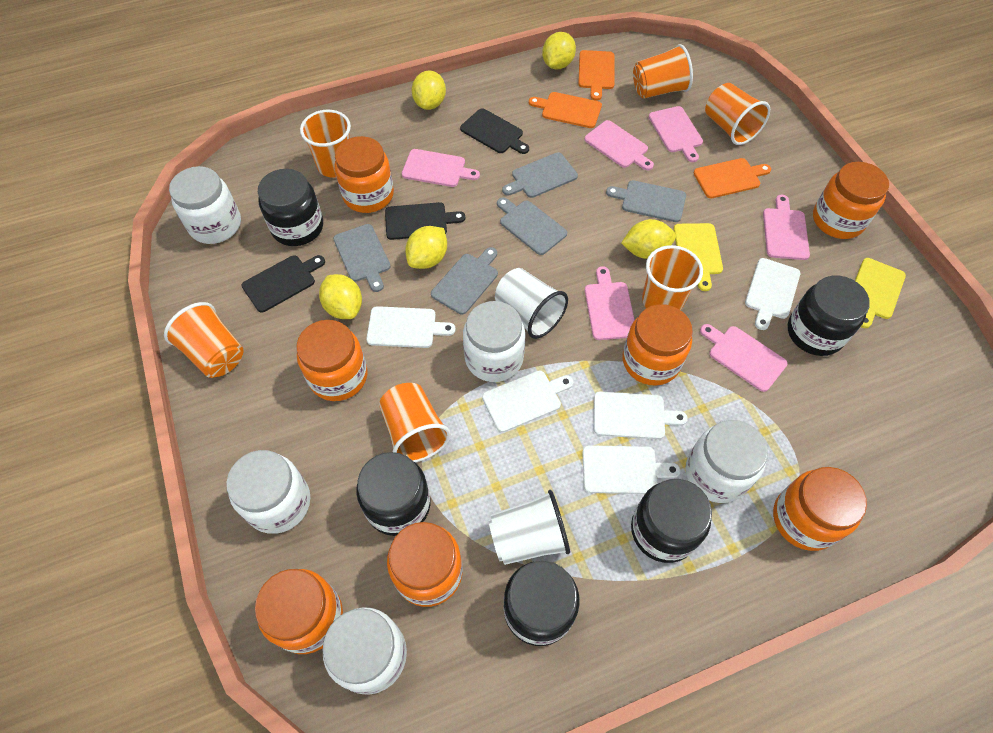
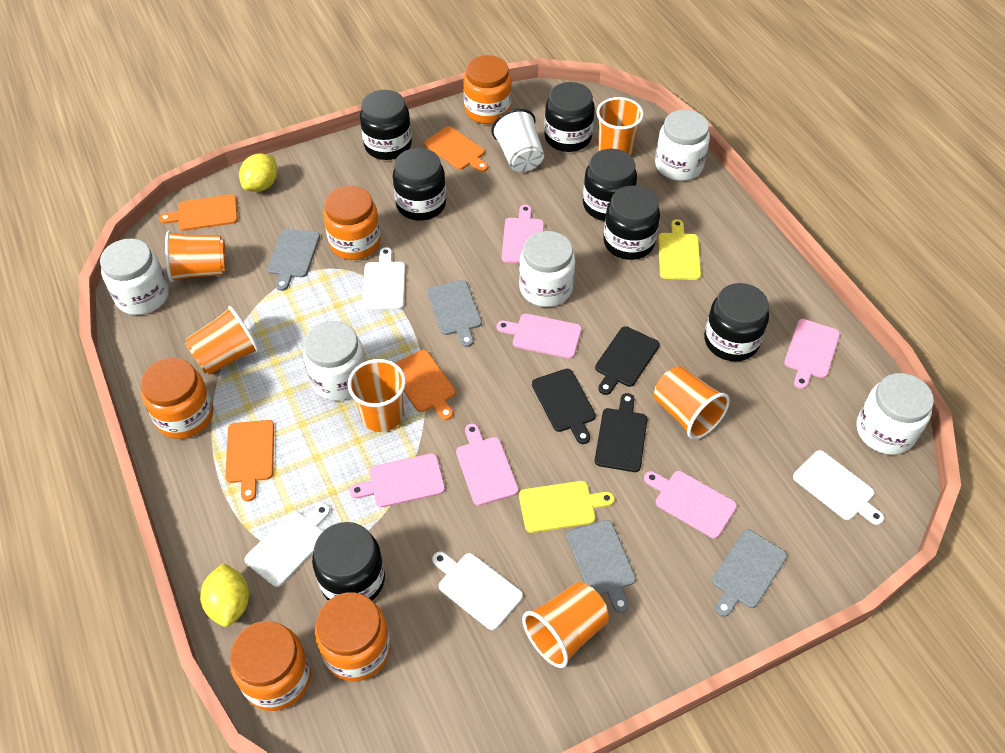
black jar: [258,169,323,246] [356,452,430,536] [503,561,580,646] [631,479,712,563] [788,275,870,356] = 5 -> [312,522,385,601] [360,90,412,160] [393,148,446,221] [544,82,595,152] [583,149,637,221] [603,185,660,260] [704,283,769,361] = 7
grey cutting board: [333,224,391,292] [431,247,498,315] [497,197,567,255] [502,152,578,198] [606,180,686,222] = 5 -> [267,229,320,291] [427,280,482,347] [567,520,636,613] [712,529,787,617] = 4
orange cutting board: [529,92,602,128] [578,50,615,101] [694,158,771,198] = 3 -> [159,195,238,231] [225,420,274,502] [395,350,456,420] [424,126,488,172] = 4
orange jar: [255,569,343,654] [296,320,368,401] [334,136,394,213] [387,522,463,607] [623,304,693,386] [773,467,867,551] [813,162,889,239] = 7 -> [141,358,214,439] [230,621,311,711] [315,592,391,681] [323,186,381,260] [463,55,512,124] = 5
white cup: [488,490,570,565] [495,268,568,339] = 2 -> [491,109,544,172] = 1
white cutting board: [366,306,456,348] [482,370,573,432] [582,445,680,494] [594,391,688,439] [745,258,800,330] = 5 -> [244,503,330,587] [362,247,405,310] [432,551,523,630] [793,450,884,525] = 4
yellow lemon: [319,274,362,319] [405,226,447,269] [412,71,446,110] [542,32,576,69] [621,219,676,259] = 5 -> [200,563,249,627] [239,154,278,192] = 2

